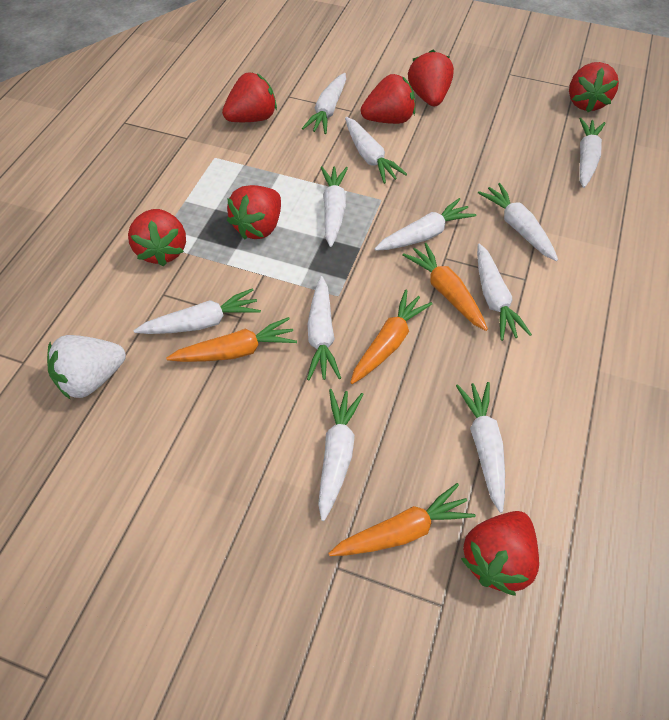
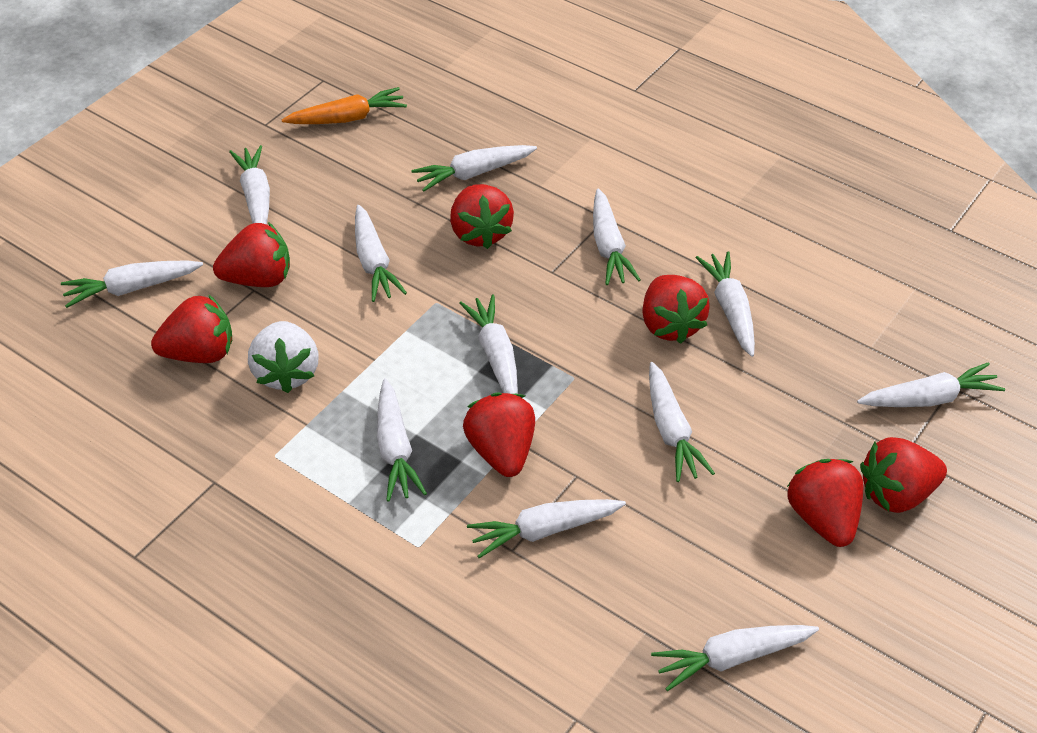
orange carrot: [166,317,297,362] [328,483,476,556] [350,290,432,384] [402,243,488,331] = 4 -> [282,87,407,124] = 1
white carrot: [134,288,261,334] [302,73,346,134] [307,276,341,380] [318,389,364,521] [321,166,348,247] [345,117,407,184] [375,198,476,251] [456,382,505,513] [477,244,532,341] [478,183,558,261] [579,118,605,188] = 11 -> [61,260,203,308] [229,145,270,225] [355,205,407,302] [377,378,427,502] [411,145,537,192] [460,294,518,394] [467,499,626,558] [593,189,641,285] [649,362,715,482] [651,625,819,691] [696,251,755,357] [857,362,1005,407] = 12

